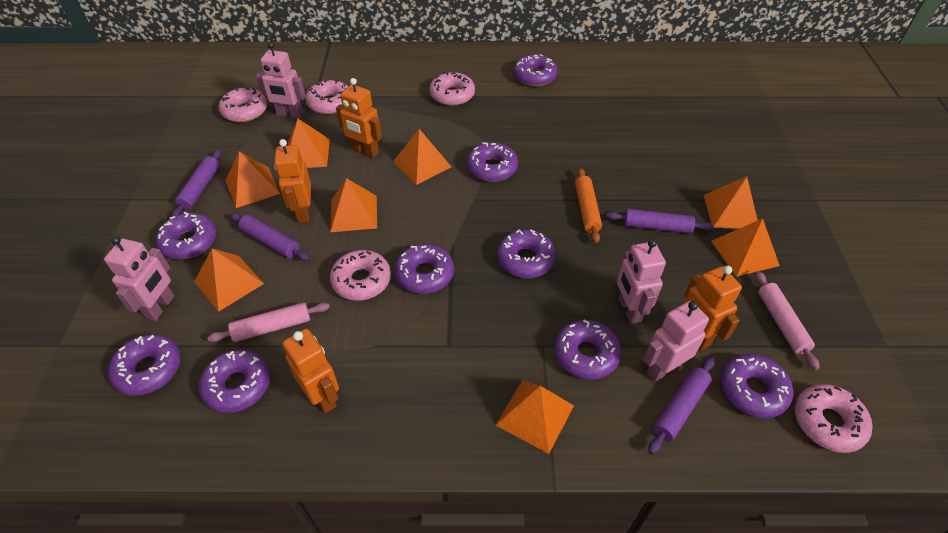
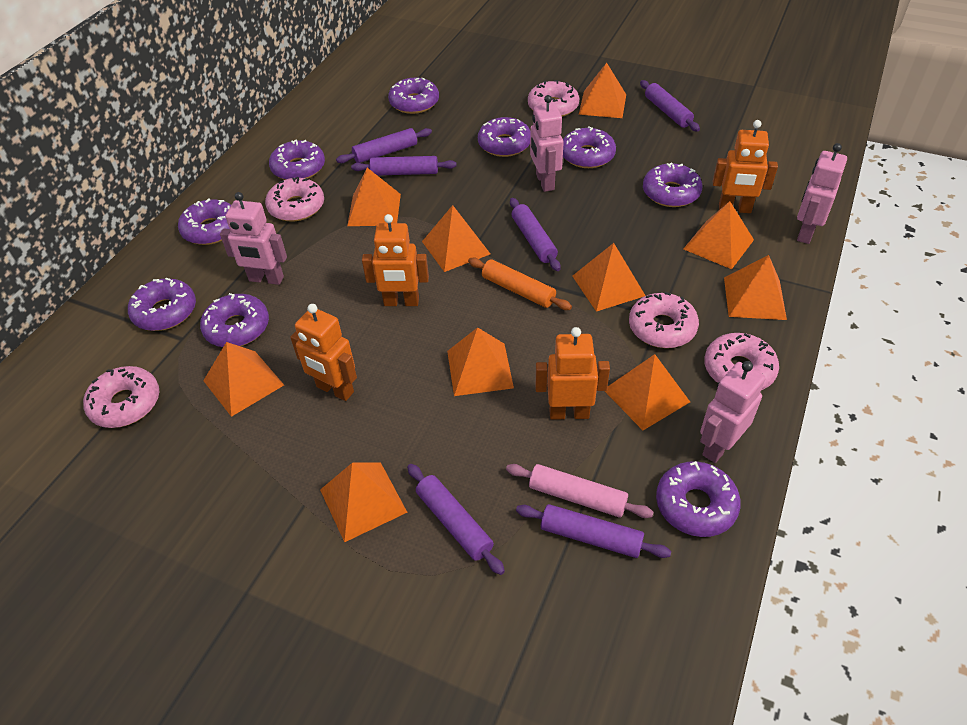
orange pyramid: [194,248,264,312] [225,152,280,208] [288,119,330,168] [330,178,377,232] [393,129,451,185] [496,380,574,454] [703,176,758,229] [711,218,780,277] = 8 -> [203,342,284,417] [320,462,407,542] [347,168,401,226] [422,205,490,272] [447,327,514,396] [572,243,646,312] [579,63,626,118] [605,354,690,430] [684,201,754,269] [724,255,787,320] = 10
pink rolling pin: [207,302,330,342] [755,271,820,370] = 2 -> [506,464,654,518] = 1
purple rolling pin: [172,149,222,217] [230,213,310,261] [606,209,713,234] [648,357,714,454] = 4 -> [336,128,432,163] [351,156,457,176] [407,464,505,575] [510,198,561,271] [516,504,671,558] [640,80,700,131] = 6

